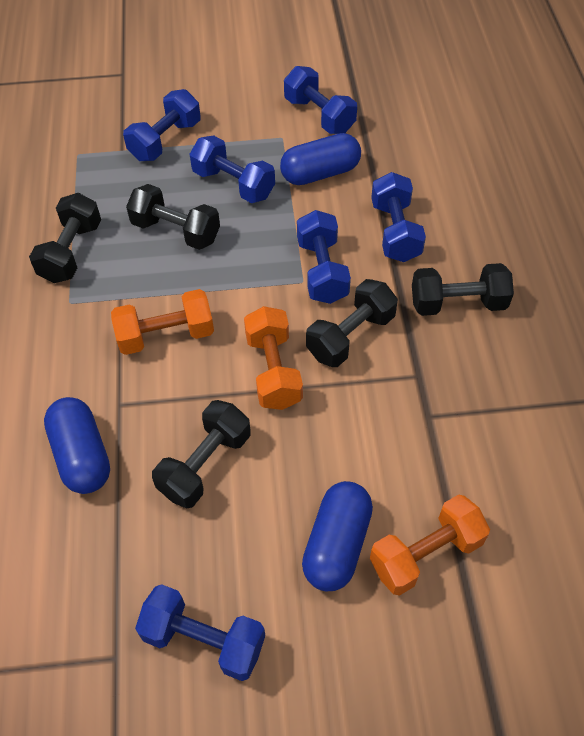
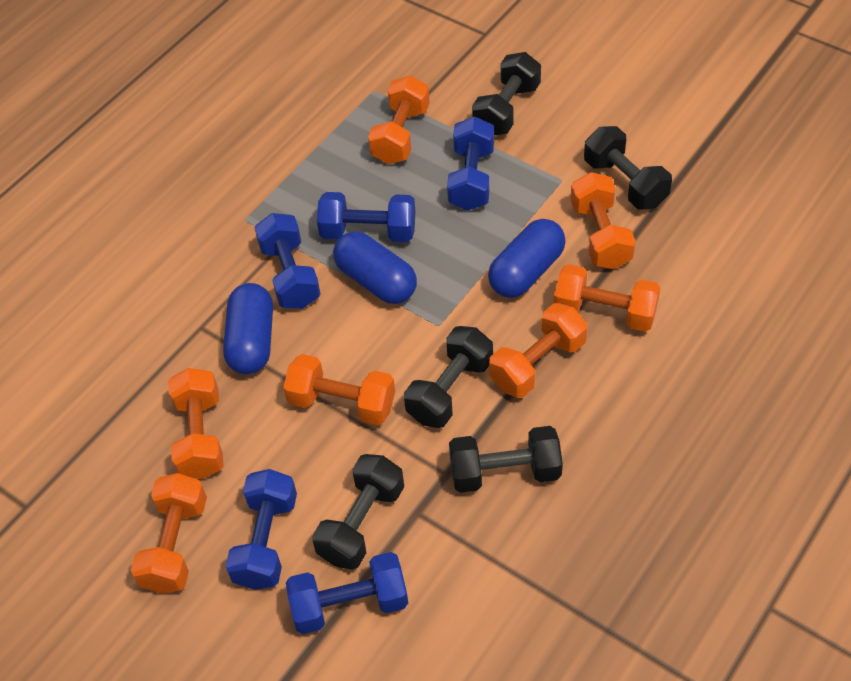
blue dumbbell: [123,89,201,161] [135,584,265,681] [190,135,275,203] [284,66,357,134] [297,210,351,304] [371,172,426,262] = 6 -> [225,469,297,590] [254,213,321,309] [286,552,408,634] [317,192,416,242] [447,116,494,211] = 5
orange dumbbell: [111,289,214,355] [244,306,303,410] [370,494,490,595] = 3 -> [131,473,207,594] [168,368,224,479] [283,354,395,425] [368,75,430,164] [489,303,587,398] [554,264,661,332] [570,172,636,269] = 7

